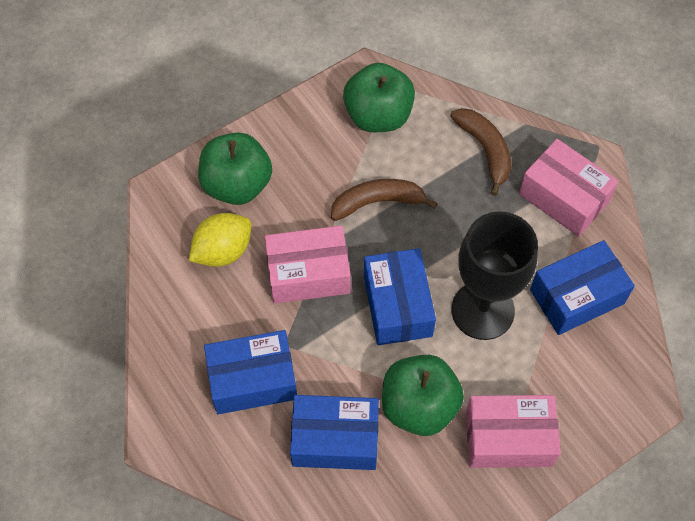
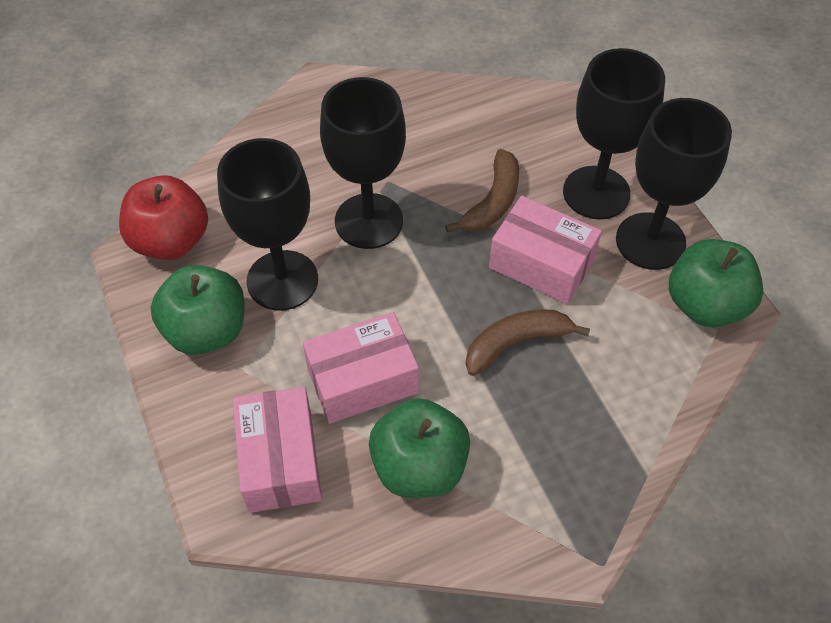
black goblet: [452,211,538,340] = 1 -> [217,138,318,311] [320,77,406,249] [563,48,665,219] [616,98,732,270] = 4
blue box: [204,330,297,414] [290,395,379,470] [364,248,436,345] [530,240,635,335] = 4 -> none = 0
red apple: none = 0 -> [119,175,208,260] = 1
yellow lemon: [189,213,251,267] = 1 -> none = 0

